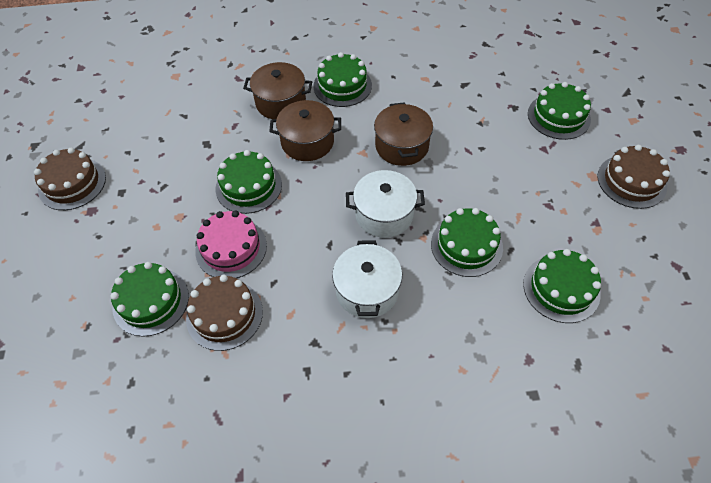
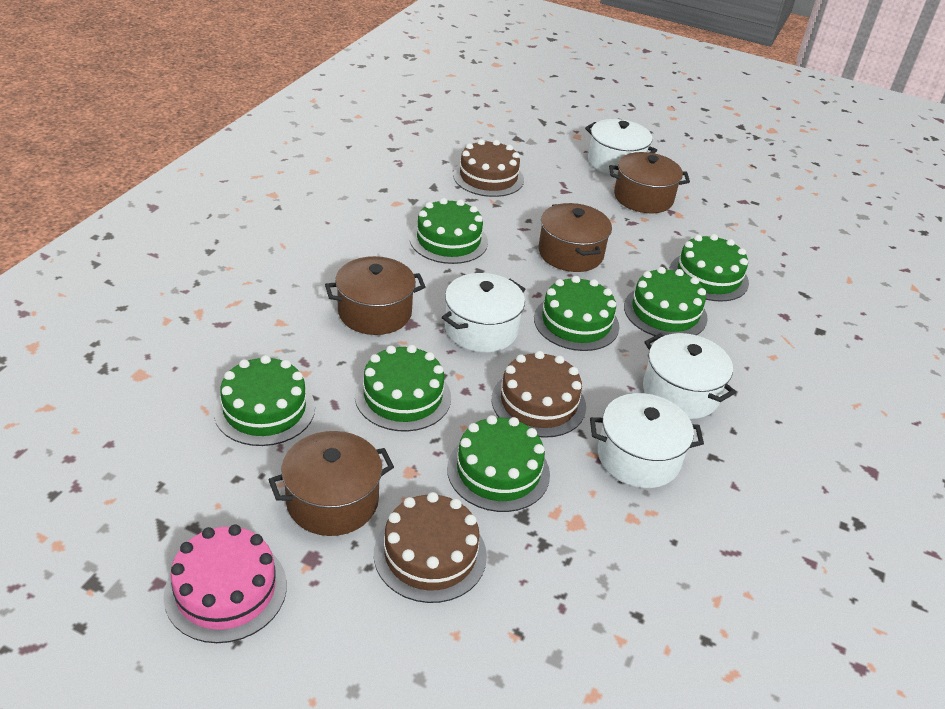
brown pot: [243,62,312,119] [269,100,341,161] [374,102,433,166] = 3 -> [269,431,394,536] [325,256,425,335] [538,203,612,272] [609,152,690,213] = 4
green cake: [110,262,189,337] [215,150,282,214] [313,52,372,107] [431,208,503,277] [523,249,601,323] [528,82,591,140] = 6 -> [214,355,315,446] [355,345,451,432] [410,198,488,264] [447,415,550,512] [534,276,619,351] [624,267,708,336] [670,234,749,302] = 7
white pot: [332,240,402,318] [346,170,425,238] = 2 -> [442,273,525,352] [585,119,657,175] [590,393,704,488] [643,333,736,419] = 4

